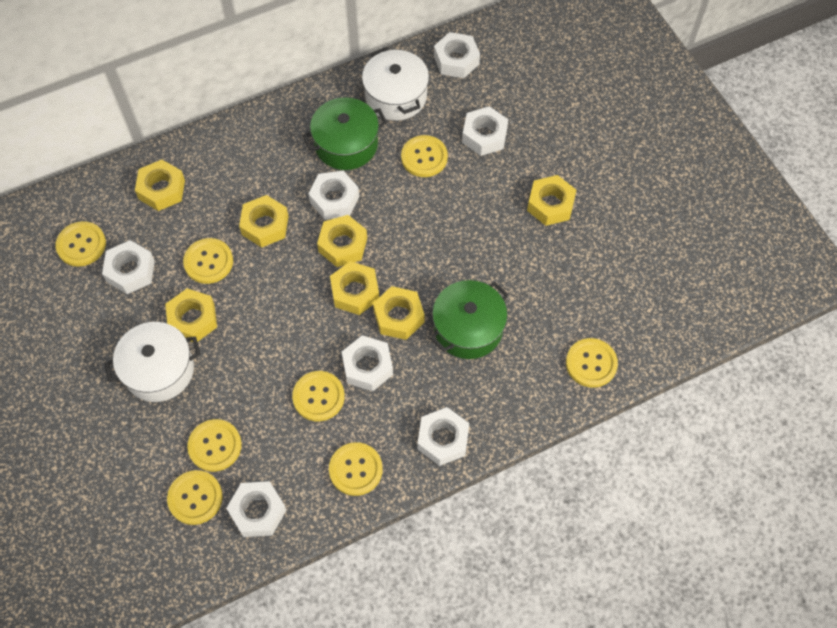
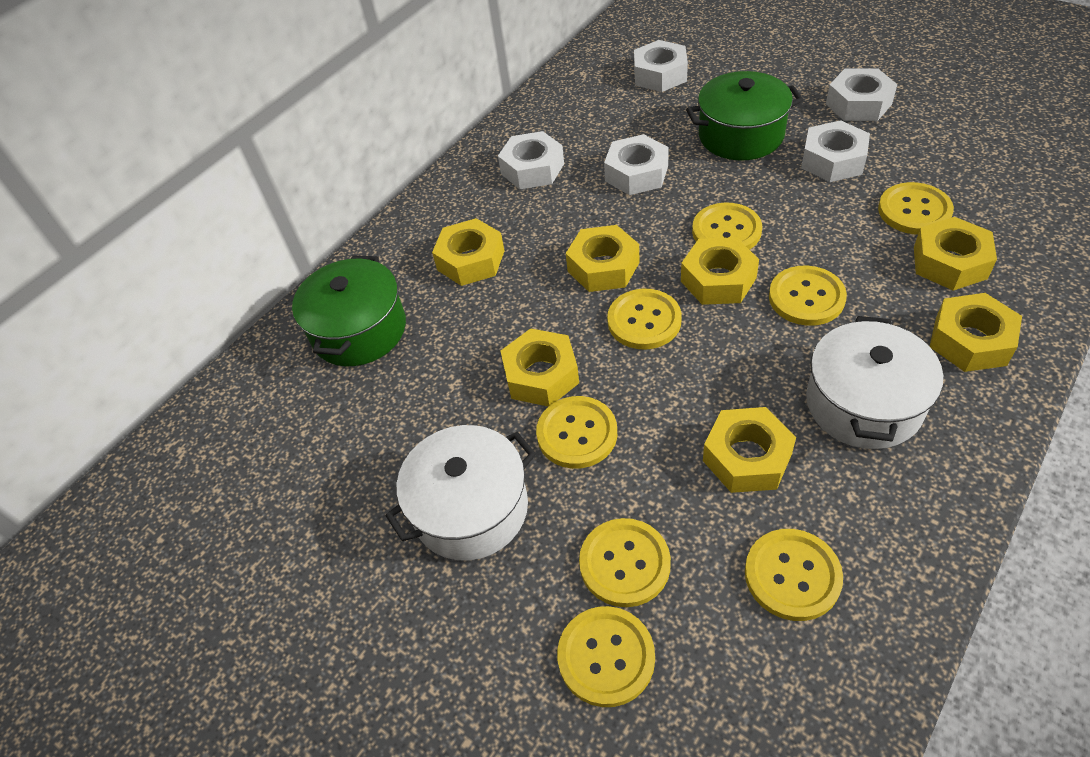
white nut: [102,240,155,294] [226,481,286,537] [308,171,359,220] [342,335,393,391] [418,407,469,466] [434,32,480,78] [462,106,508,156] = 7 -> [498,131,564,189] [604,134,669,195] [634,40,688,92] [801,120,870,182] [826,68,898,121] = 5

